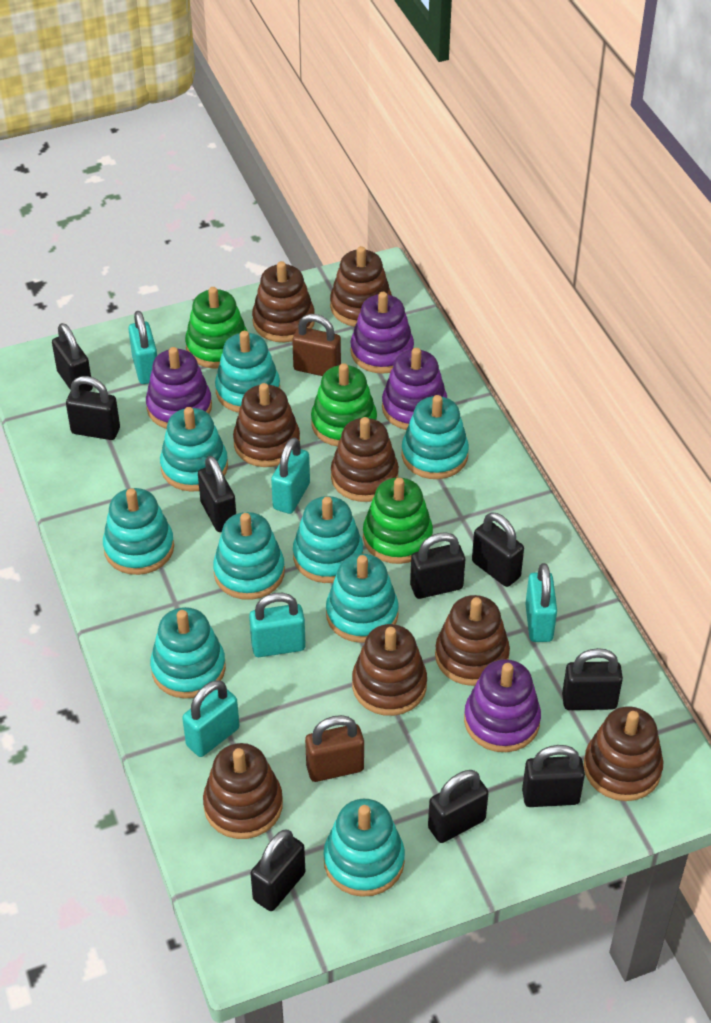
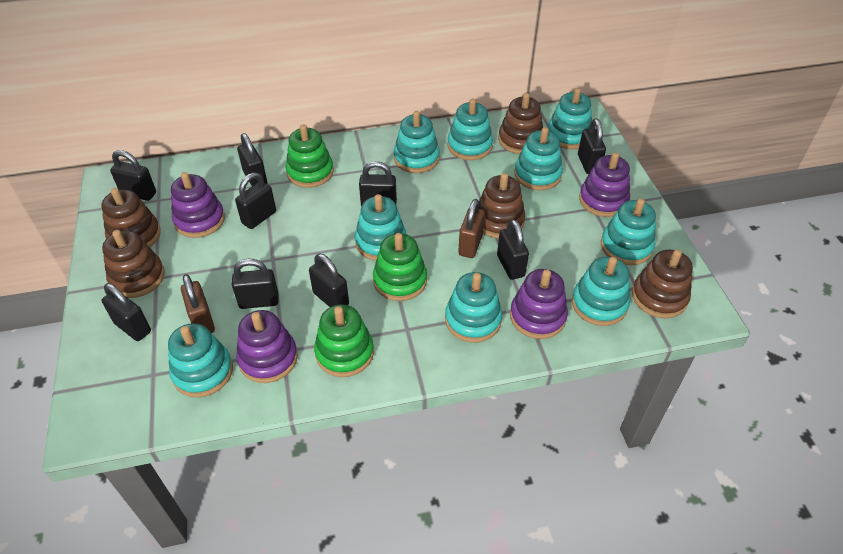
brown stacking toy: [203,743,283,839] [233,383,300,467] [252,261,315,342] [330,246,392,327] [331,417,399,502] [352,624,427,716] [435,595,510,686] [584,706,663,801] = 8 -> [101,188,161,247] [102,230,165,298] [479,173,525,238] [498,93,543,154] [632,249,693,318] = 5
turquoise padlock: [128,311,157,384] [182,680,239,757] [249,593,306,657] [271,437,310,514] [525,563,557,642] = 5 -> none = 0

